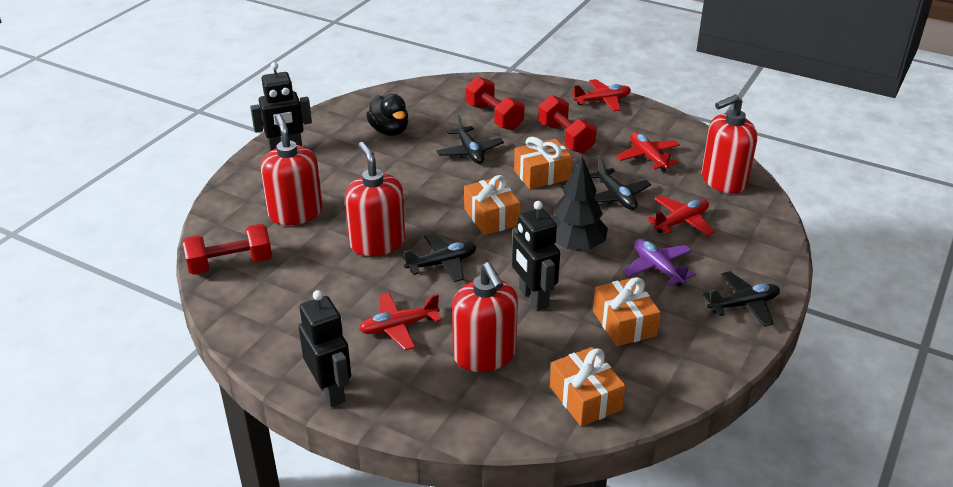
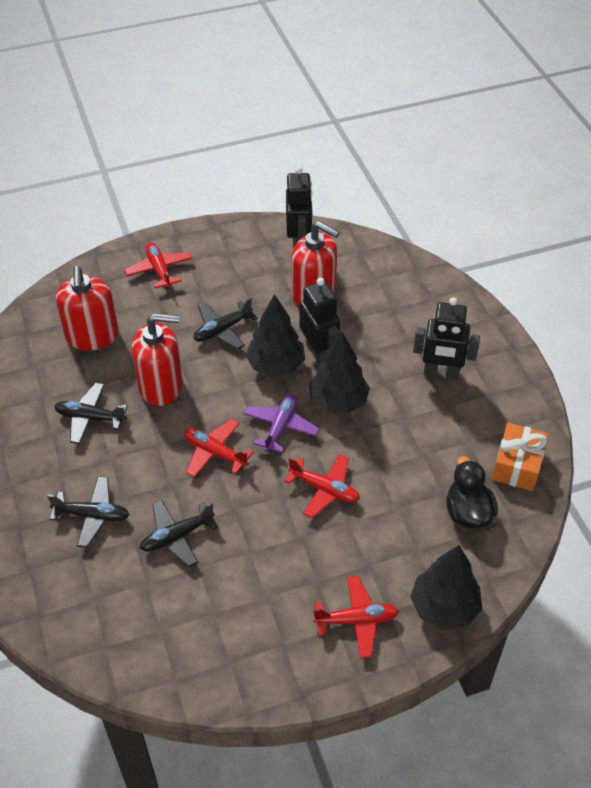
black tree: [553,156,608,251] = 1 -> [245,294,305,377] [309,331,370,414] [410,545,482,630] = 3
orange gift: [464,175,520,235] [514,137,573,189] [550,347,626,427] [593,277,661,346] = 4 -> [492,423,549,491] = 1
red dumbbell: [183,224,272,275] [466,76,524,130] [538,95,597,153] = 3 -> none = 0
red soap dispenser: [261,114,323,225] [345,142,405,256] [452,262,518,372] [702,94,757,193] = 4 -> [56,266,119,350] [132,313,183,406] [292,221,340,306] = 3

